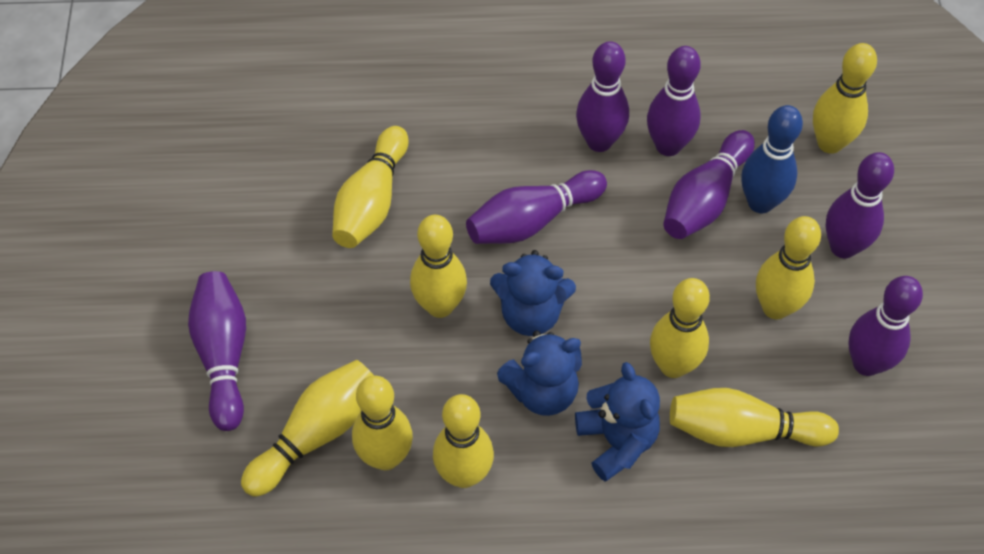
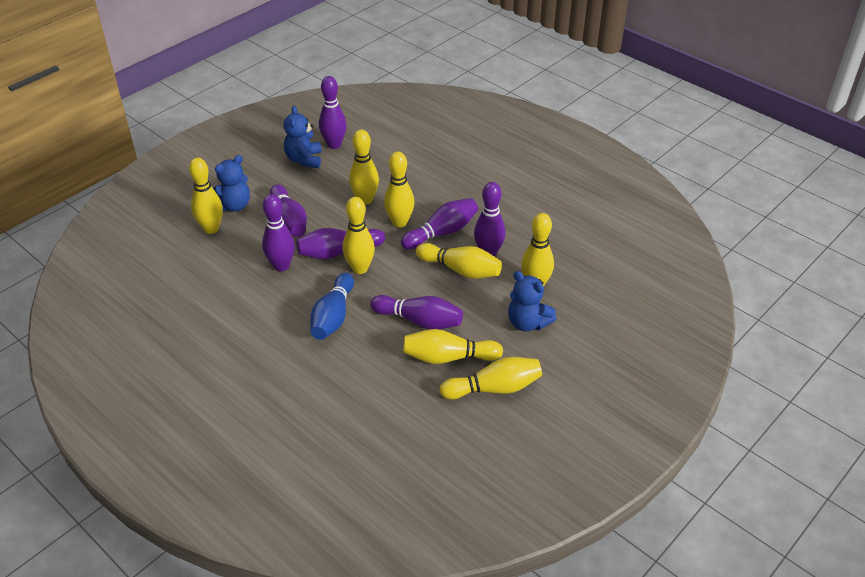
yellow bowling pin: [241,360,374,497] [332,126,409,248] [352,376,413,470] [410,215,467,318] [433,394,494,488] [650,278,710,378] [670,388,839,447] [756,216,821,319] [813,43,877,154] = 9 -> [189,158,223,234] [343,197,375,274] [349,129,379,205] [384,152,415,228] [403,329,503,364] [416,243,502,279] [440,357,542,399] [521,213,554,287] = 8

